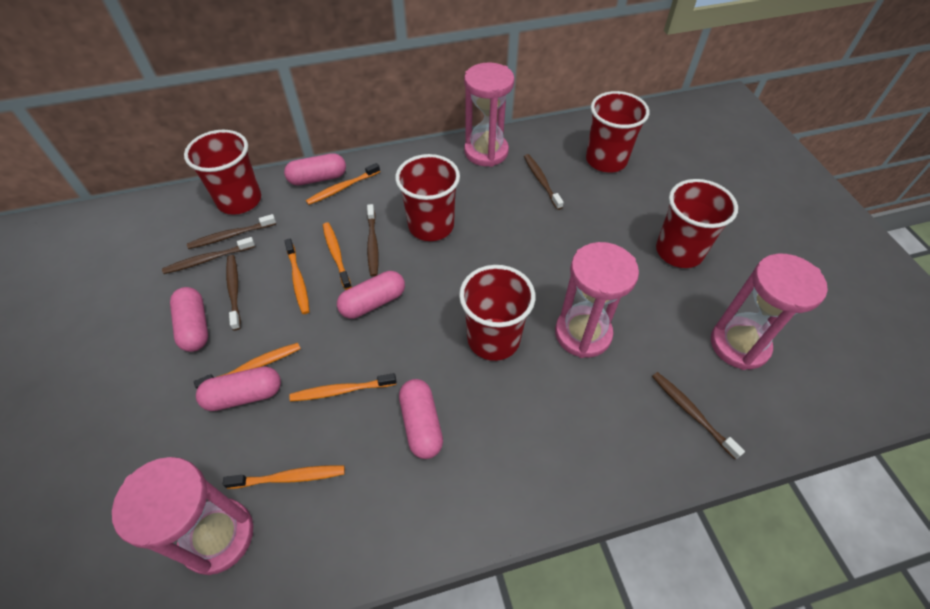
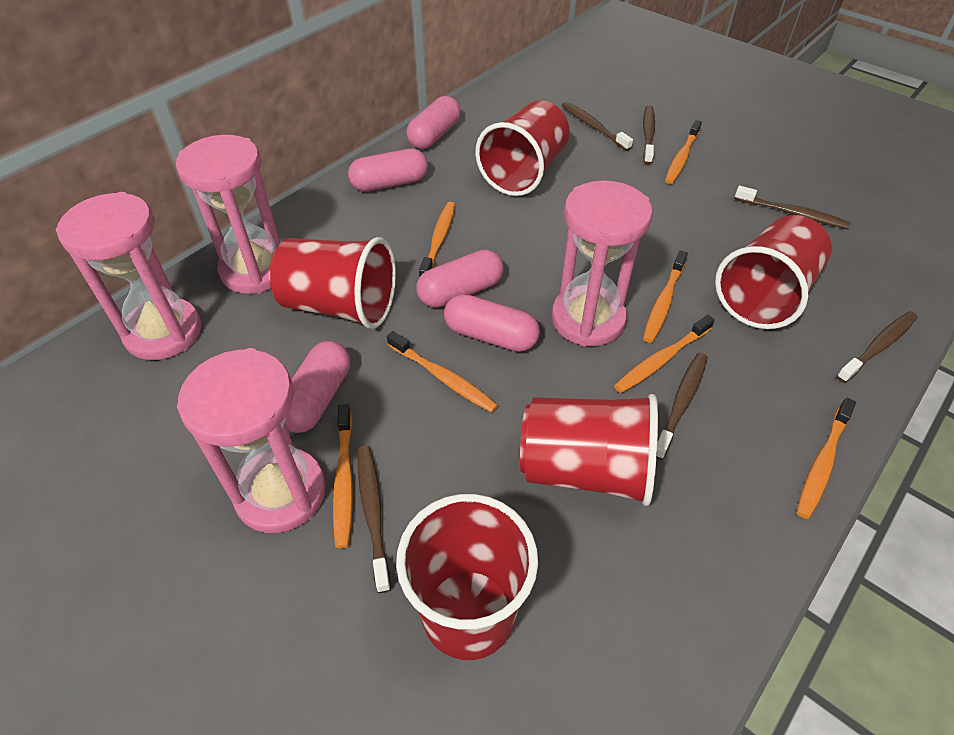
orange toothbrush: [194,343,301,389] [223,465,345,489] [284,239,310,314] [289,373,397,401] [306,163,380,205] [323,222,352,290] = 6 -> [333,404,353,548] [387,331,498,413] [419,202,455,277] [614,315,715,393] [643,250,688,343] [665,120,702,184] [797,398,856,519] = 7

